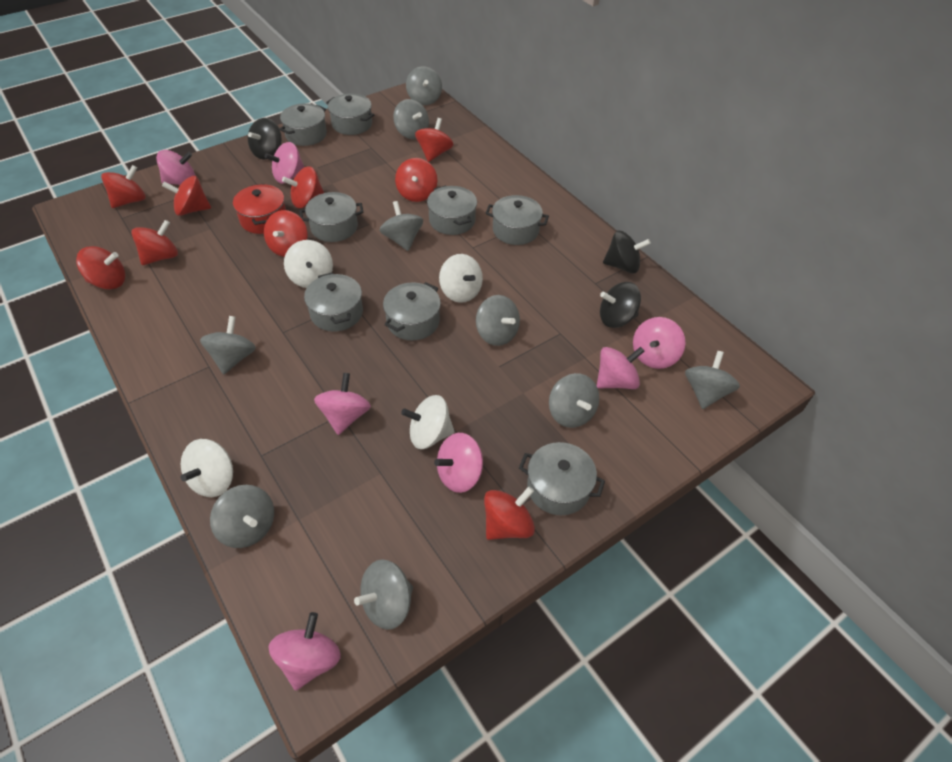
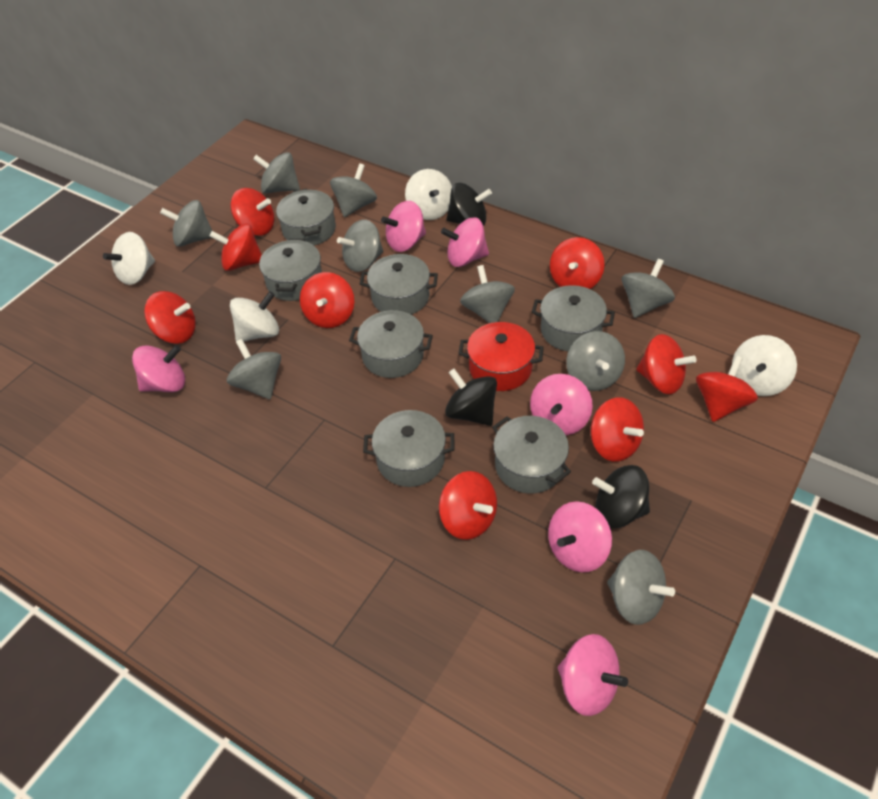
grey pot: [280,103,327,146] [299,192,363,242] [304,272,363,332] [326,94,374,135] [383,282,441,341] [427,185,477,235] [485,195,549,245] [519,442,605,515] = 8 -> [259,239,322,301] [276,189,336,246] [349,310,433,378] [360,254,438,315] [363,410,454,487] [492,416,571,494] [532,285,615,351] = 7
pink spinning top: [156,150,195,185] [264,142,304,183] [268,612,341,690] [314,373,371,435] [434,433,483,493] [597,347,644,389] [633,317,685,369] = 7 -> [132,345,185,392] [381,201,426,252] [441,217,489,267] [530,374,593,435] [548,501,612,572] [558,634,628,716] = 6

